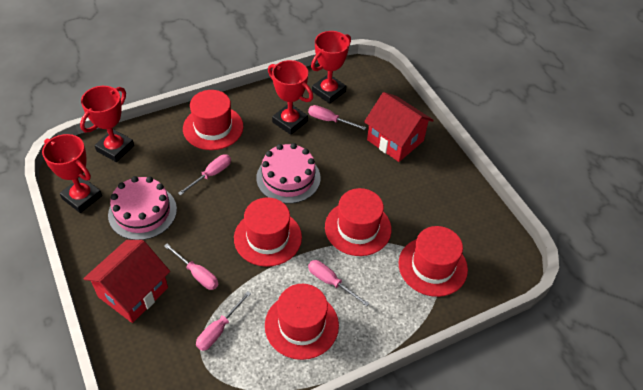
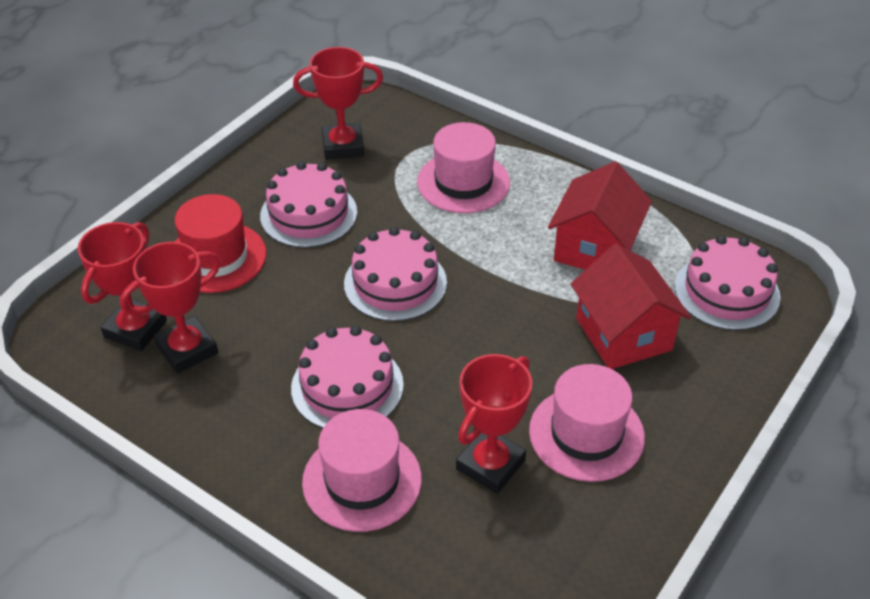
pink cake: [108,176,177,240] [256,143,321,204] = 2 -> [260,161,357,248] [291,326,404,428] [344,227,447,321] [675,235,781,331] = 4
pink hat: none = 0 -> [302,409,422,532] [417,122,510,213] [529,364,645,482] = 3
pink screwdriver: [164,244,218,290] [178,154,231,196] [196,291,251,351] [308,105,366,130] [308,260,370,306] = 5 -> none = 0
red hat: [183,90,243,150] [234,197,302,267] [265,284,339,360] [325,188,391,256] [399,226,468,297] = 5 -> [175,194,266,293] = 1

